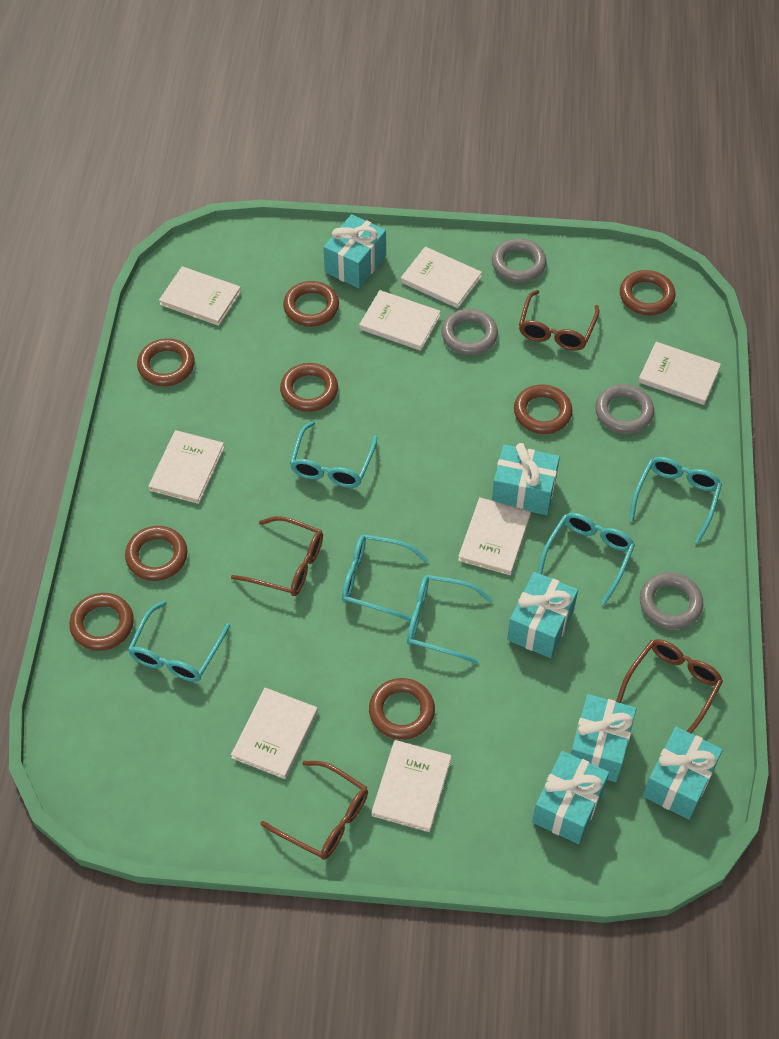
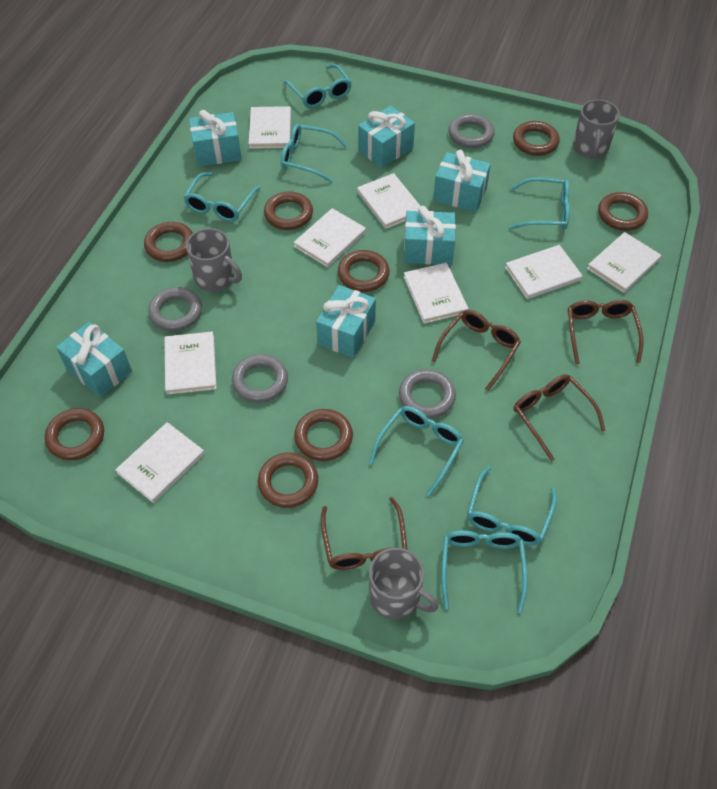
grey mug: none = 0 -> [186,228,242,292] [369,548,438,620] [573,99,620,159] = 3
turquoise glasses: [128,601,230,682] [290,421,377,488] [342,534,429,622] [407,575,493,664] [538,513,635,605] [629,457,722,544] = 6 -> [183,172,261,222] [281,124,348,183] [283,64,352,108] [369,406,464,496] [441,530,528,613] [467,466,557,546] [509,177,570,230] = 7

